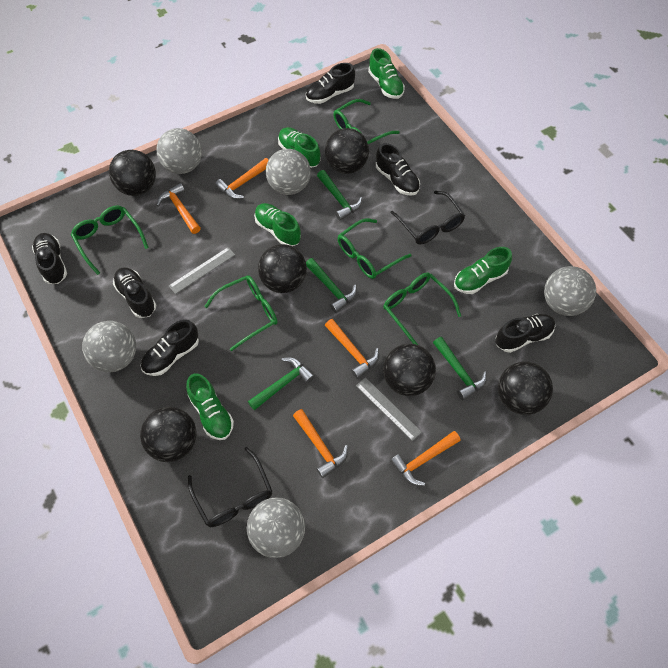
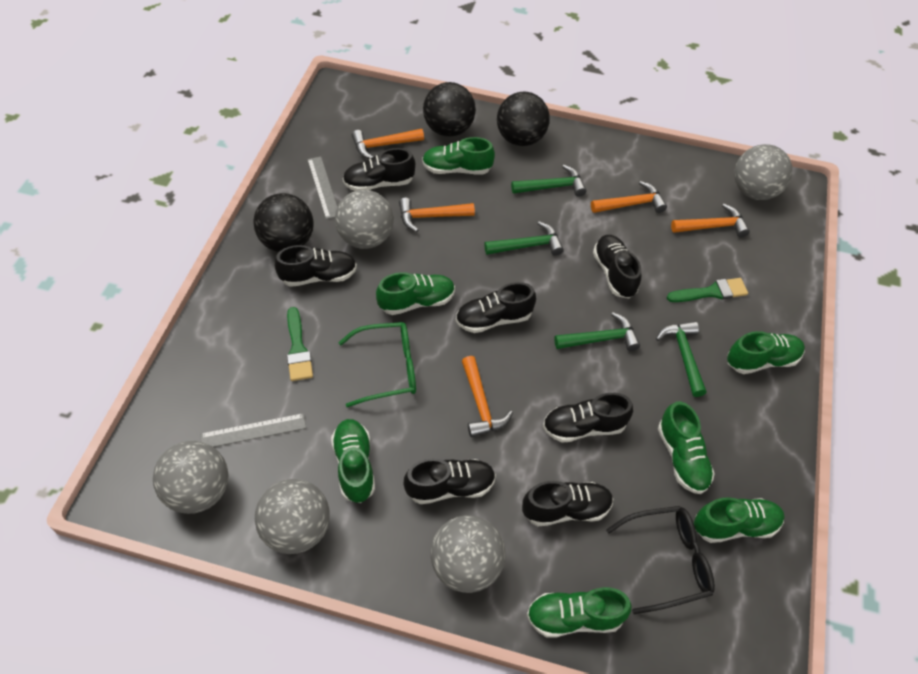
black ball: [109,150,156,196] [140,407,197,462] [258,244,307,293] [325,128,369,174] [383,344,436,396] [498,362,553,415] = 6 -> [253,193,314,252] [423,82,476,137] [497,92,550,146] = 3
black glasses: [188,447,272,527] [391,191,465,244] = 2 -> [606,506,715,614] = 1
black shoe: [32,233,67,284] [113,267,156,318] [141,320,199,376] [306,63,355,104] [376,143,420,196] [496,314,555,353] = 6 -> [275,245,357,287] [343,148,415,191] [404,458,496,504] [456,282,536,333] [522,481,613,526] [543,393,633,443] [593,235,641,298] = 7
green brush: none = 0 -> [287,307,313,381] [667,278,748,302] = 2
green glasses: [71,206,148,275] [204,276,278,351] [333,99,400,144] [338,218,412,279] [383,273,461,345] = 5 -> [338,322,416,407] = 1
green shoe: [186,373,234,440] [254,203,301,246] [278,127,321,168] [368,48,405,99] [454,247,512,294] = 5 -> [331,419,375,503] [376,272,455,315] [422,137,495,175] [527,587,631,638] [658,402,715,494] [694,497,784,543] [727,331,805,374] = 7

